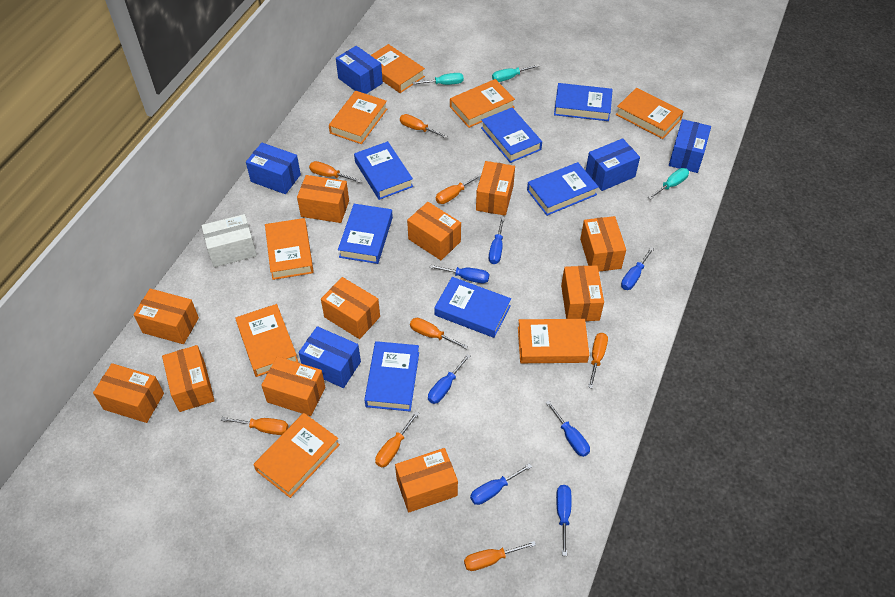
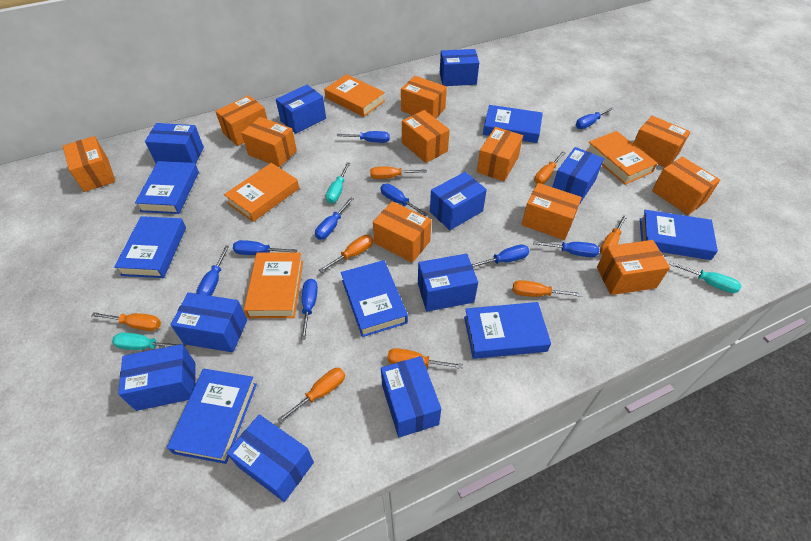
blue box: [246,143,301,194] [299,326,361,388] [336,46,383,94] [586,138,640,191] [669,119,711,173] = 5 -> [118,344,196,411] [145,123,204,164] [171,292,247,352] [227,415,314,502] [276,85,326,134] [381,356,441,437] [418,254,478,312] [430,172,487,230] [440,49,479,86] [553,147,604,203] = 10
blue screwdriver: [428,354,470,404] [429,265,489,283] [470,463,532,505] [489,217,505,264] [546,401,590,457] [556,485,572,556] [621,247,654,290] = 7 -> [196,246,230,296] [233,240,297,255] [301,279,318,340] [315,197,353,240] [337,131,390,143] [381,184,428,216] [472,245,529,268] [533,241,599,257] [576,107,615,129] = 9
orange book: [235,304,298,377] [253,413,340,498] [265,218,314,280] [329,91,387,144] [371,44,425,93] [450,79,515,128] [518,319,589,363] [616,88,684,139] = 8 -> [224,163,299,222] [244,252,303,318] [324,74,385,117] [586,131,658,185] = 4
white box: [202,214,257,267] = 1 -> none = 0

